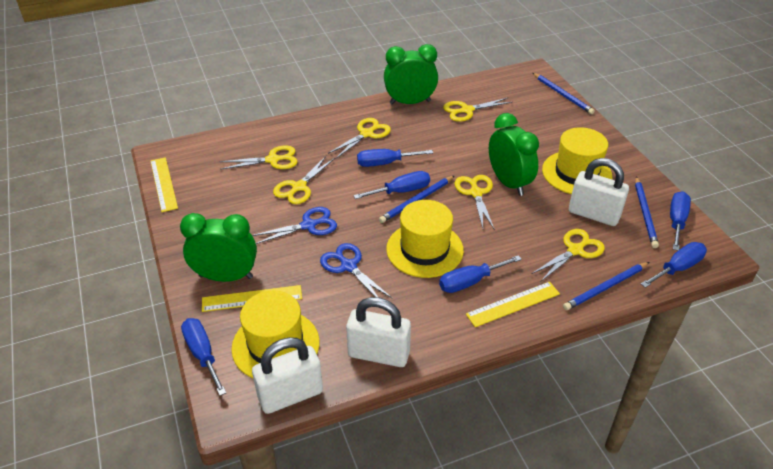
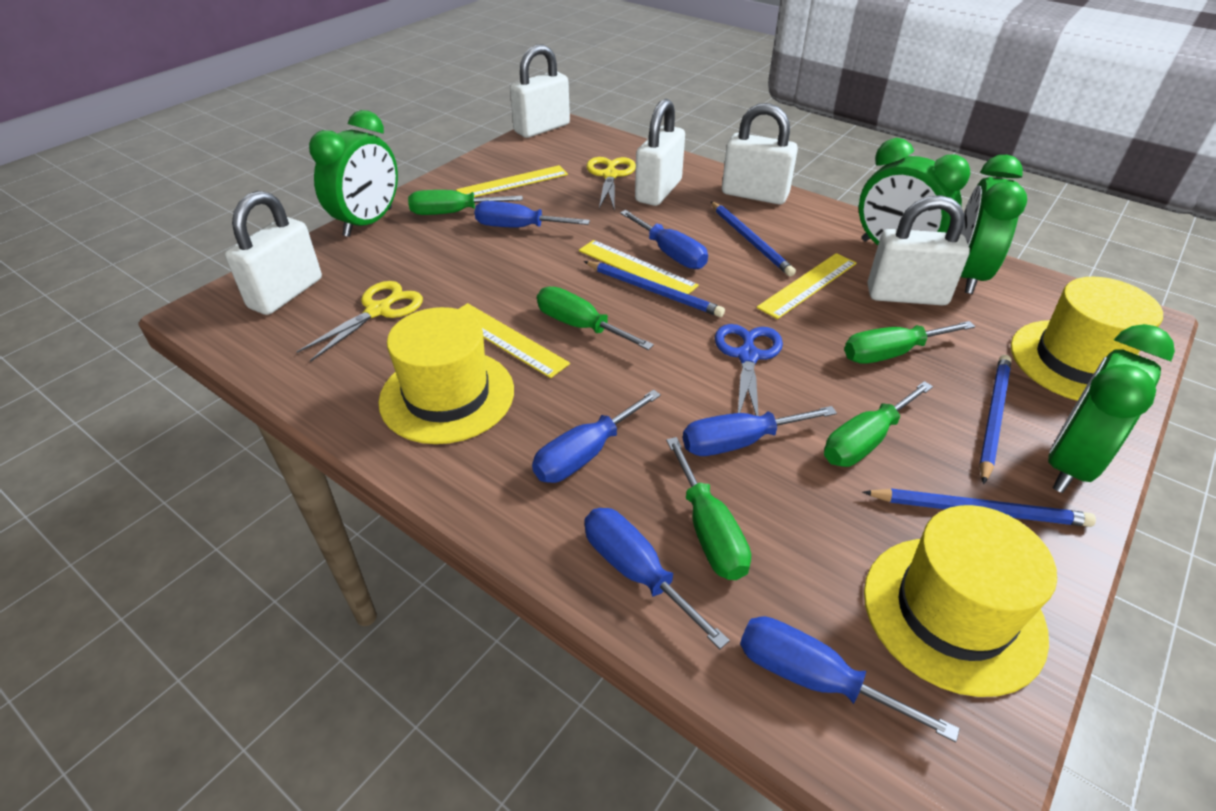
blue scissors: [252,207,337,244] [320,243,393,299] = 2 -> [715,324,783,416] = 1
green clock: [180,213,257,282] [384,44,438,105] [489,113,539,196] = 3 -> [309,110,398,237] [859,138,970,245] [960,155,1027,294] [1048,324,1175,493] = 4
green screwdriver: none = 0 -> [408,190,523,215] [537,286,654,350] [666,437,751,580] [824,381,933,467] [844,321,975,364] = 5
white padlock: [252,337,323,414] [346,297,411,367] [569,158,629,226] = 3 -> [225,191,322,315] [510,44,570,138] [635,99,685,206] [722,103,798,204] [867,195,970,306] = 5
yellow ruler: [150,157,178,212] [202,285,302,312] [466,282,560,327] = 3 -> [456,165,568,197] [459,303,570,378] [579,240,699,294] [757,253,856,319] = 4
yellow scissors: [219,145,298,170] [273,156,335,204] [328,118,391,158] [443,98,513,122] [455,175,495,230] [531,229,605,281] = 6 -> [297,281,423,362] [586,157,636,209] = 2

